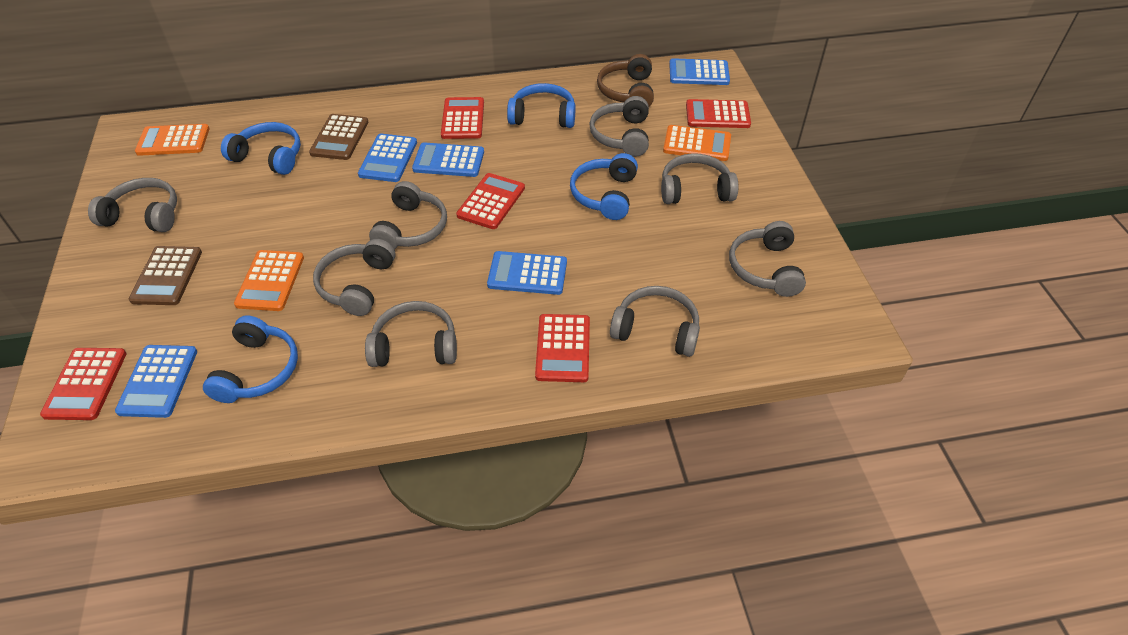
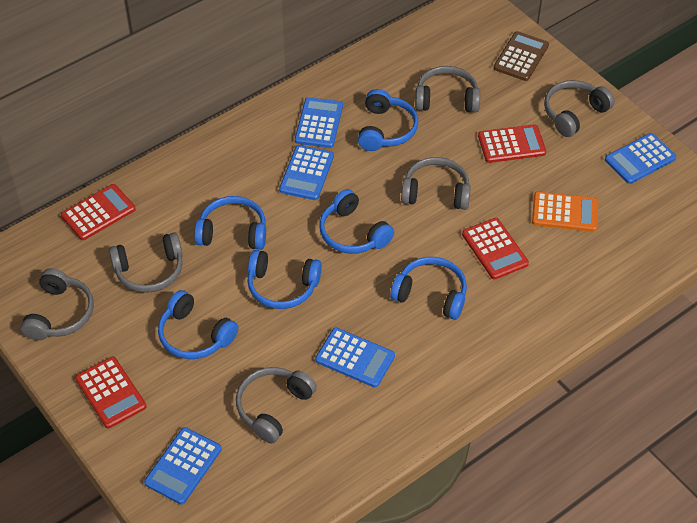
blue headphones: [203,316,298,403] [221,122,301,175] [507,83,576,128] [570,153,638,220] = 4 -> [158,290,238,359] [194,196,266,250] [247,250,322,309] [319,189,394,254] [358,89,418,151] [390,257,467,320] = 6
brown calculator: [129,246,202,305] [309,114,369,160] = 2 -> [494,31,549,81] = 1
brown headphones: [597,54,654,107] = 1 -> none = 0
grey headphones: [88,178,177,232] [313,239,396,316] [365,301,457,367] [369,181,447,249] [589,96,649,157] [610,286,700,357] [661,153,738,204] [729,221,806,297] = 8 -> [20,268,94,340] [109,233,183,293] [236,367,317,443] [401,157,471,210] [415,66,480,113] [544,80,615,137] = 6
orange calculator: [135,124,210,156] [234,250,304,311] [663,125,731,161] = 3 -> [532,191,598,232] = 1
red calculator: [40,348,127,420] [441,97,484,139] [456,173,525,229] [535,314,590,382] [686,99,751,128] = 5 -> [61,184,136,240] [75,357,147,428] [462,218,529,280] [478,124,546,163] = 4

